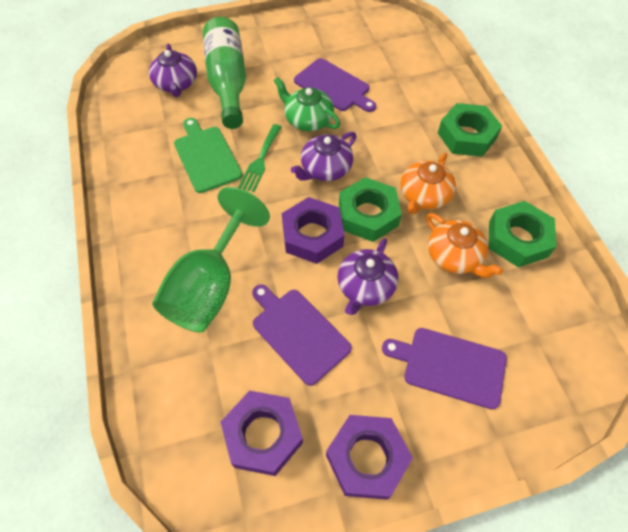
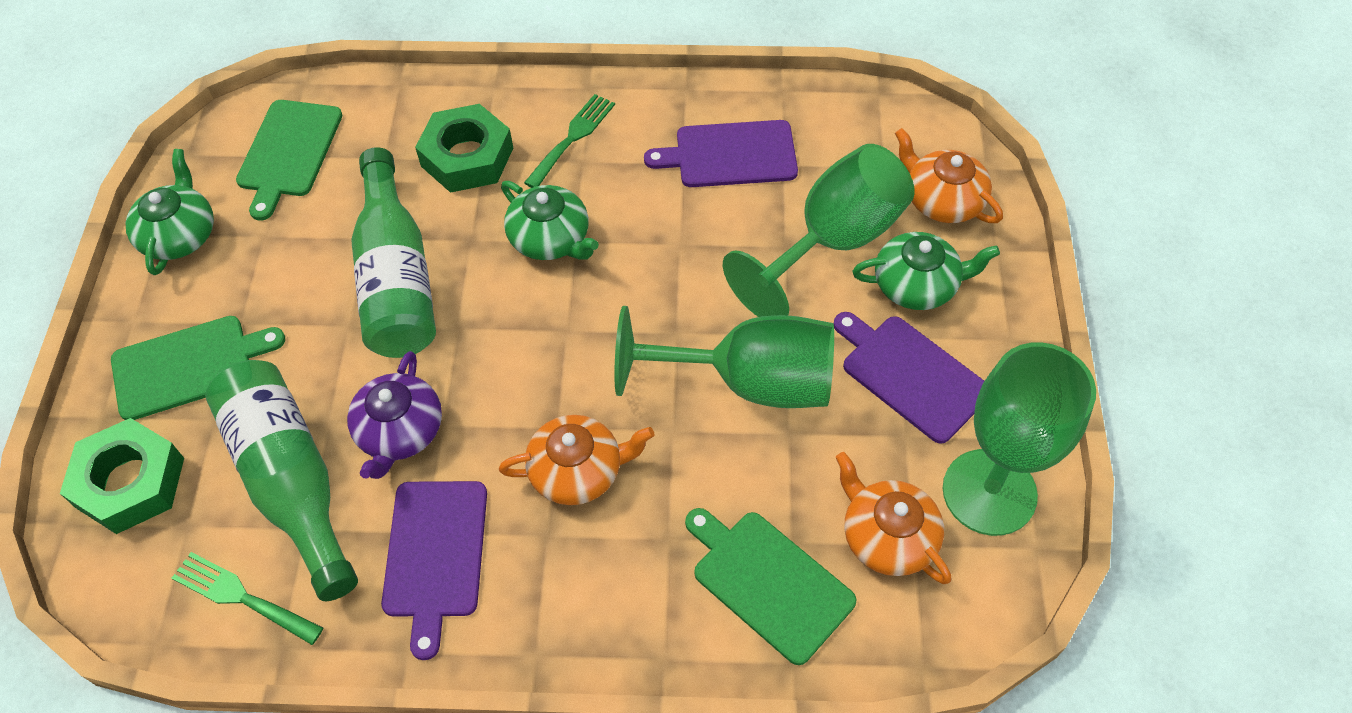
green bottle: [203,17,246,129] = 1 -> [205,360,358,601] [352,147,436,358] = 2
green cutting board: [174,118,242,193] = 1 -> [111,316,285,420] [236,100,342,220] [685,508,857,665] = 3
green fork: [238,124,282,192] = 1 -> [172,552,323,645] [524,94,615,188] = 2
green goblet: [152,187,270,333] = 1 -> [614,306,834,408] [723,144,915,317] [943,342,1096,536] = 3
green nut: [339,177,402,242] [438,103,502,157] [489,201,556,268] = 3 -> [60,418,184,534] [415,104,513,193] = 2
green teapot: [274,77,341,131] = 1 -> [125,149,214,275] [501,181,599,260] [852,232,1000,310] = 3
orange teapot: [400,153,456,214] [426,213,503,278] = 2 -> [499,415,655,505] [836,452,951,584] [895,128,1003,223] = 3
purple nut: [220,391,303,476] [282,197,344,264] [326,415,413,500] = 3 -> none = 0
purple teapot: [149,43,197,97] [291,132,357,181] [337,238,398,315] = 3 -> [347,351,442,479] = 1

